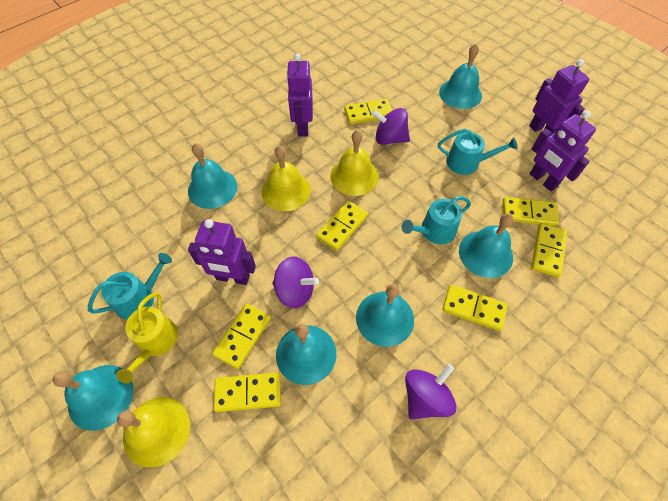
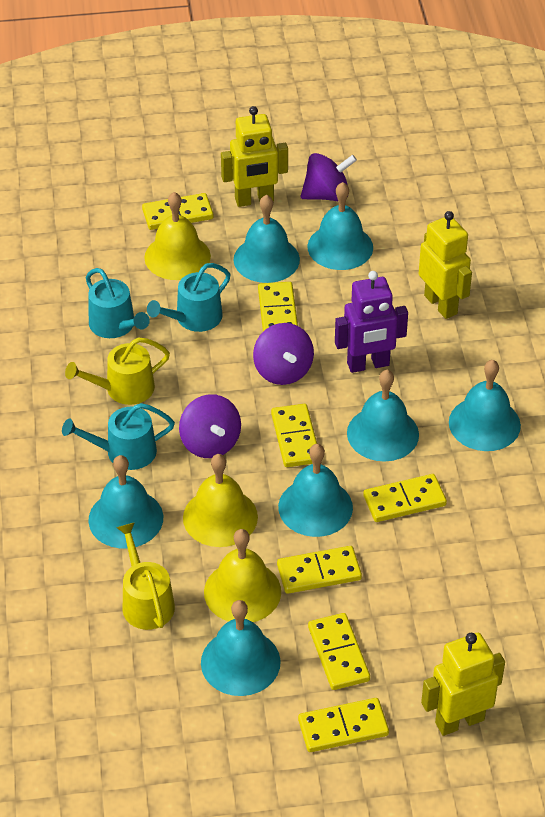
purple robot: [188,219,256,285] [286,53,313,137] [529,59,589,134] [530,111,596,191] = 4 -> [335,271,408,373] = 1
turquoise bell: [53,365,133,431] [188,143,237,209] [276,324,336,385] [356,284,414,347] [439,44,482,109] [459,213,513,278] = 6 -> [88,455,163,548] [201,600,281,696] [234,194,300,283] [278,444,353,537] [307,182,373,270] [347,370,419,462] [449,360,521,451] = 7
yellow robot: none = 0 -> [221,106,288,207] [419,211,472,319] [421,633,505,736] = 3
yellow watering can: [116,292,178,384] = 1 -> [65,337,170,405] [117,522,175,630] = 2

